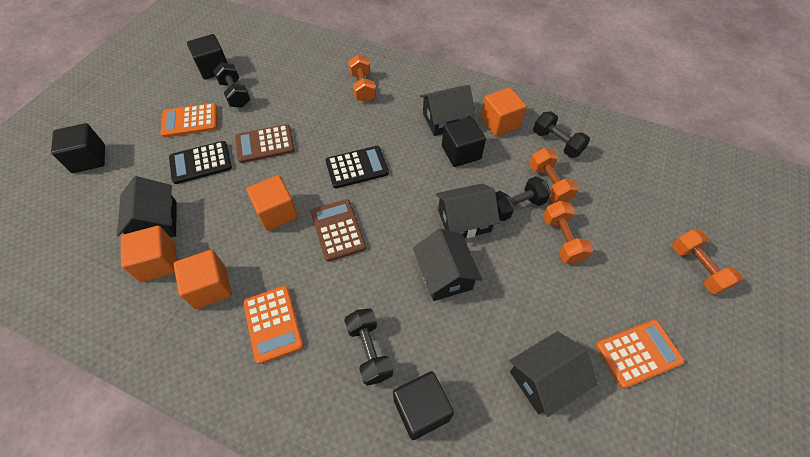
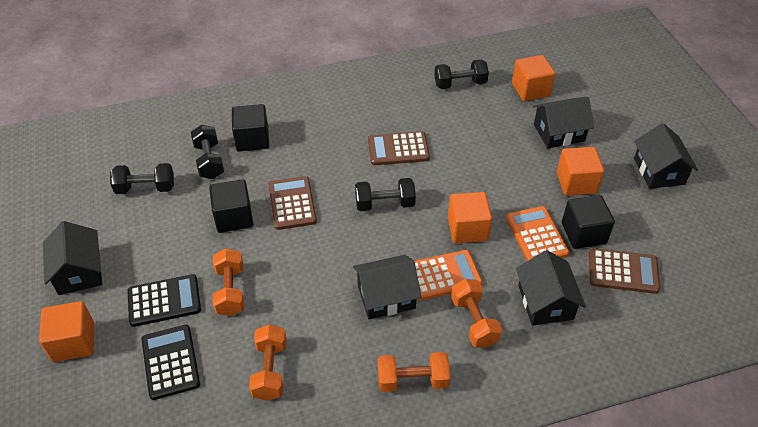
black cube: [51,123,105,173] [187,34,227,79] [393,371,454,440] [442,117,486,167] = 4 -> [209,179,253,233] [232,104,269,152] [562,195,615,249] = 3
brown calculator: [235,124,295,163] [311,199,366,262] = 2 -> [269,176,317,230] [368,131,430,165] [589,248,660,294] = 3
orange calculator: [161,103,217,138] [243,286,304,364] [596,320,685,389] = 3 -> [414,250,482,300] [506,206,569,261] = 2

